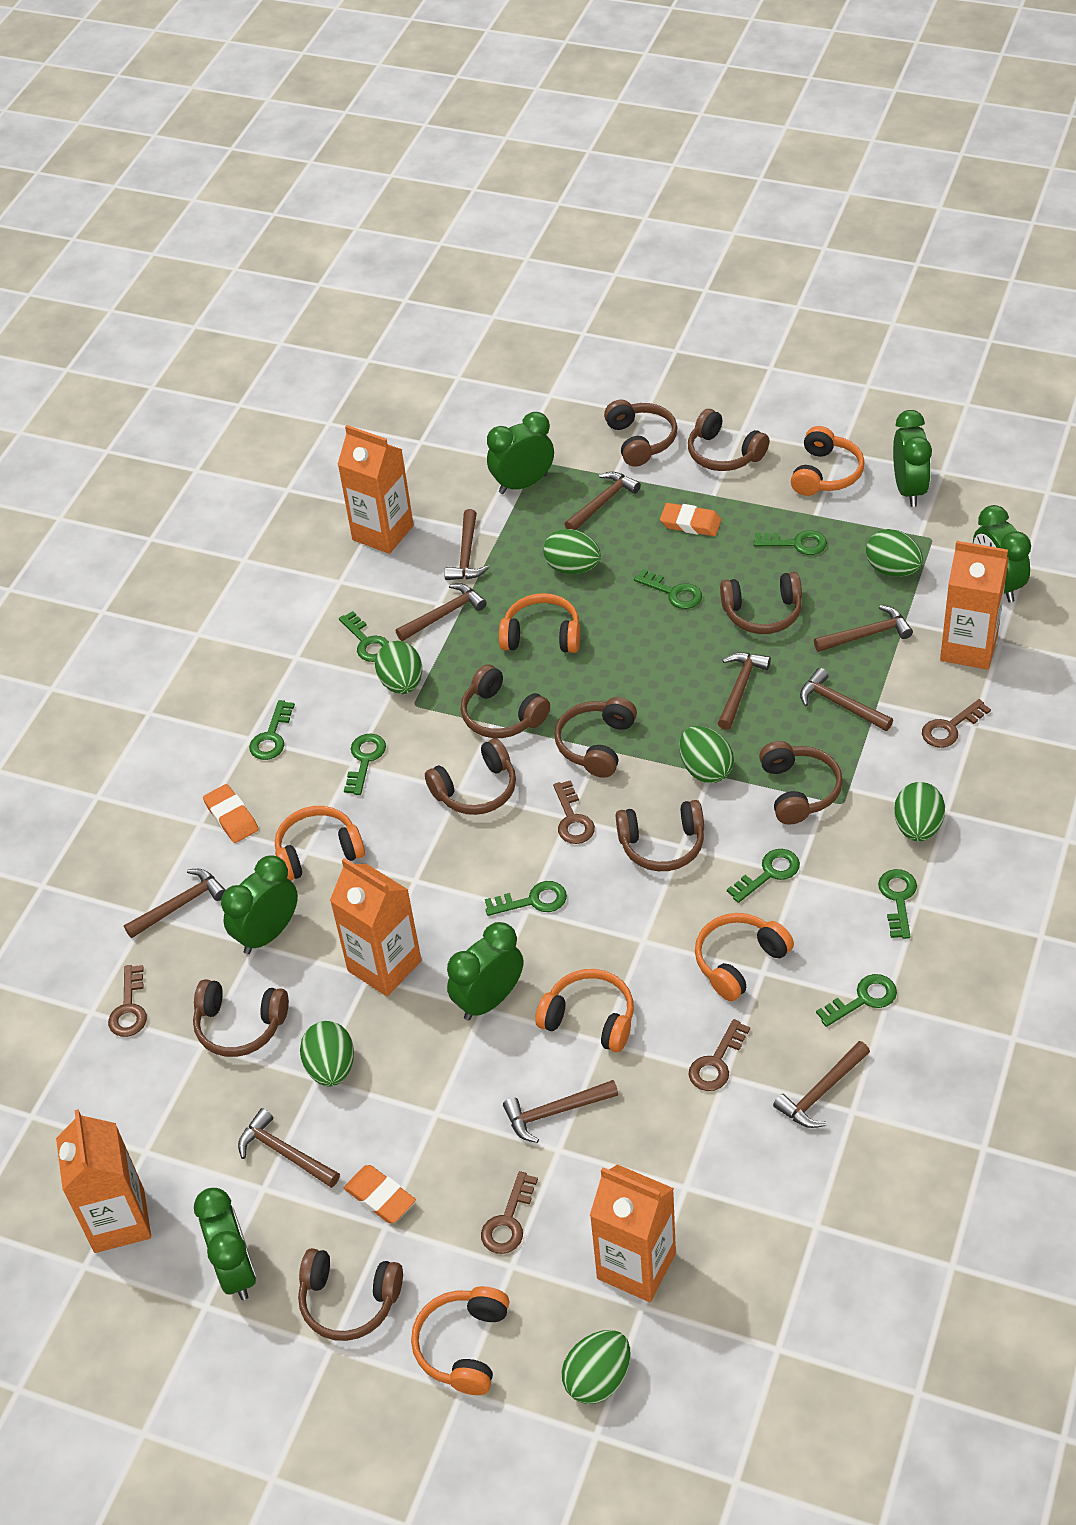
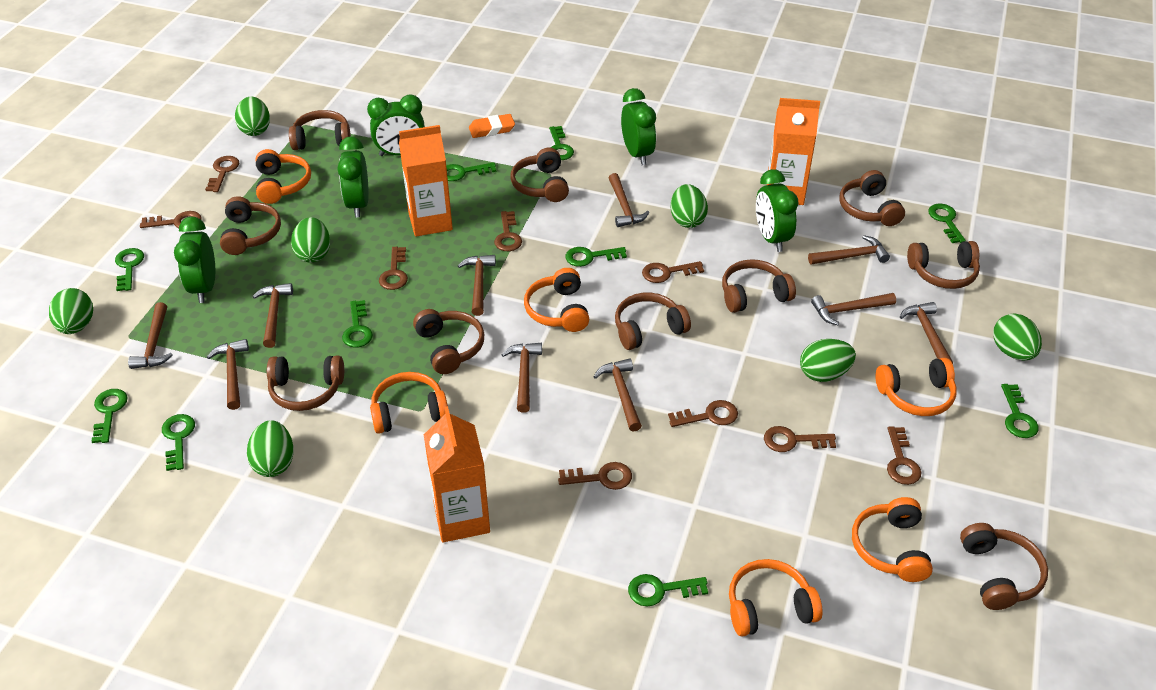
brown key: [108,965,147,1037] [481,1171,538,1254] [553,780,595,844] [689,1019,750,1091] [922,699,991,748] = 5 -> [140,211,202,228] [205,156,239,192] [379,247,408,290] [494,211,522,251] [558,462,632,490] [642,261,704,283] [668,400,738,427] [764,426,836,452] [887,426,922,485] = 9
green clock: [194,1188,256,1300] [221,855,298,954] [447,922,523,1021] [487,412,554,494] [893,410,932,507] [973,505,1031,603] = 6 -> [174,217,215,303] [337,136,369,217] [367,94,425,156] [621,88,656,165] [756,169,799,252] = 5
green key: [249,700,295,760] [339,611,389,662] [344,734,386,795] [485,881,567,916] [634,569,702,609] [727,849,800,903] [754,530,827,555] [816,974,897,1027] [878,869,917,939] = 9 -> [91,389,128,443] [115,248,144,291] [162,414,195,471] [342,300,373,348] [446,162,496,181] [549,126,574,160] [565,247,627,267] [628,574,708,607] [928,204,966,243] [1001,384,1039,438] = 10
orange carton: [56,1110,151,1253] [330,858,422,996] [337,425,414,554] [590,1164,676,1302] [940,541,1009,670] = 5 -> [399,125,453,237] [424,406,490,542] [767,98,820,205] = 3
orange eraser: [203,784,259,843] [344,1165,416,1223] [660,503,722,536] = 3 -> [469,114,515,138] = 1

